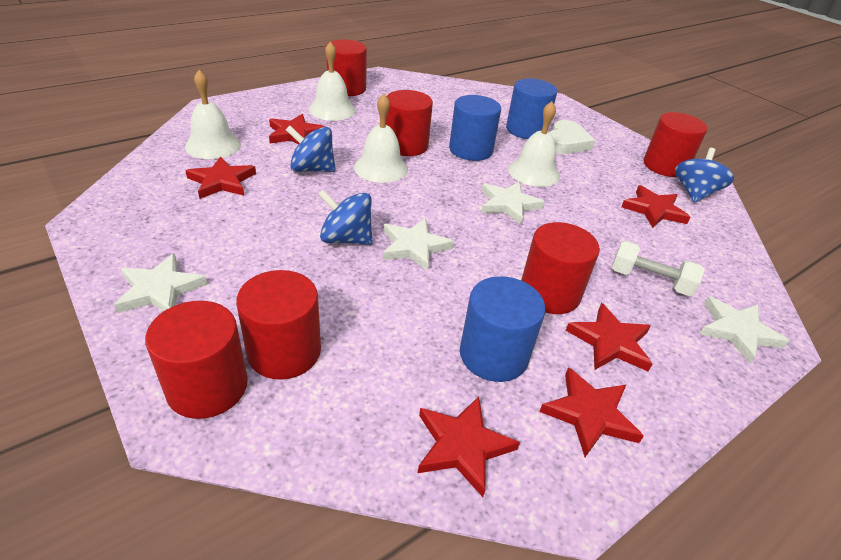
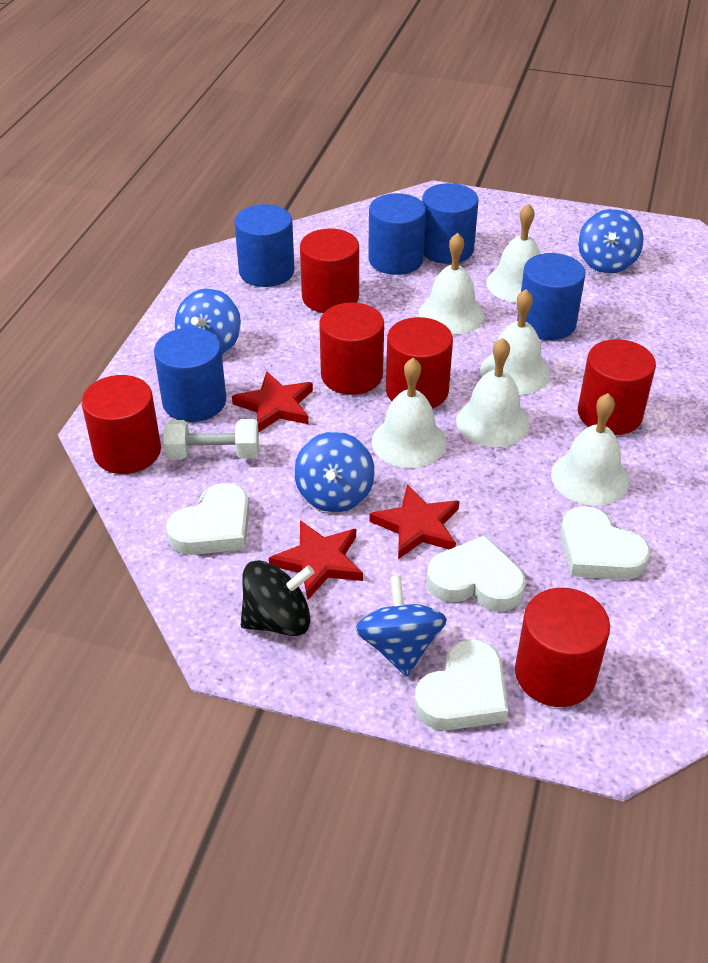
black spinning top: none = 0 -> [241,560,315,636] = 1
blue cylinder: [449,95,501,161] [460,276,546,382] [506,79,558,139] = 3 -> [154,327,226,422] [234,204,295,287] [368,193,426,275] [422,183,478,264] [517,253,585,340] = 5
blue spinning top: [286,126,336,172] [318,189,372,245] [675,148,734,203] = 3 -> [175,288,241,355] [294,432,375,512] [355,576,447,676] [578,209,644,274] = 4
red star: [186,156,256,199] [269,114,325,145] [418,396,520,497] [539,367,644,457] [566,303,652,371] [621,185,690,228] = 6 -> [232,371,313,432] [269,520,363,599] [369,484,459,559] = 3
white bell: [185,70,241,159] [309,41,356,121] [354,94,408,183] [508,101,560,187] = 4 -> [372,358,447,468] [418,233,484,334] [456,338,530,447] [480,289,550,395] [486,203,541,303] [551,393,629,506] = 6
white heart: [549,120,595,154] = 1 -> [166,483,249,555] [414,639,508,730] [427,535,526,611] [560,506,650,580] = 4
white star: [114,253,207,313] [383,218,454,272] [481,182,545,225] [700,296,789,364] = 4 -> none = 0

